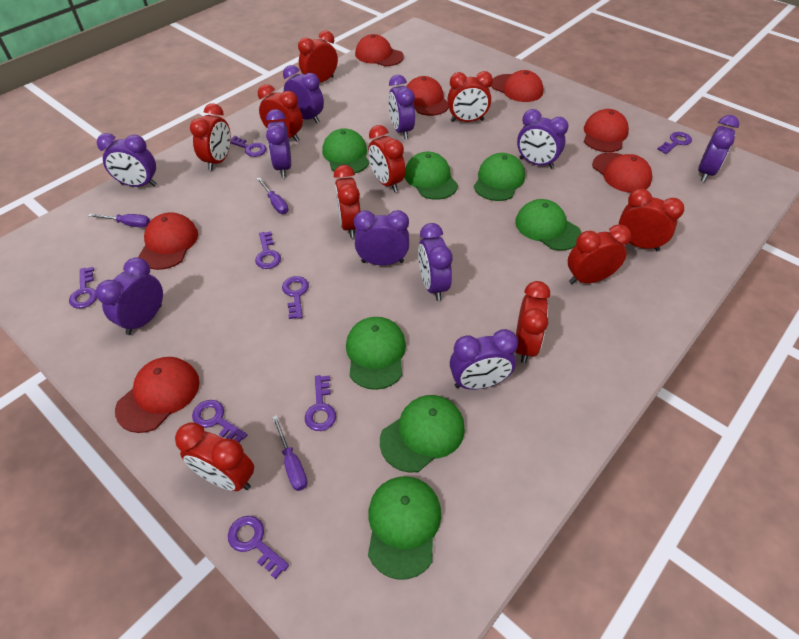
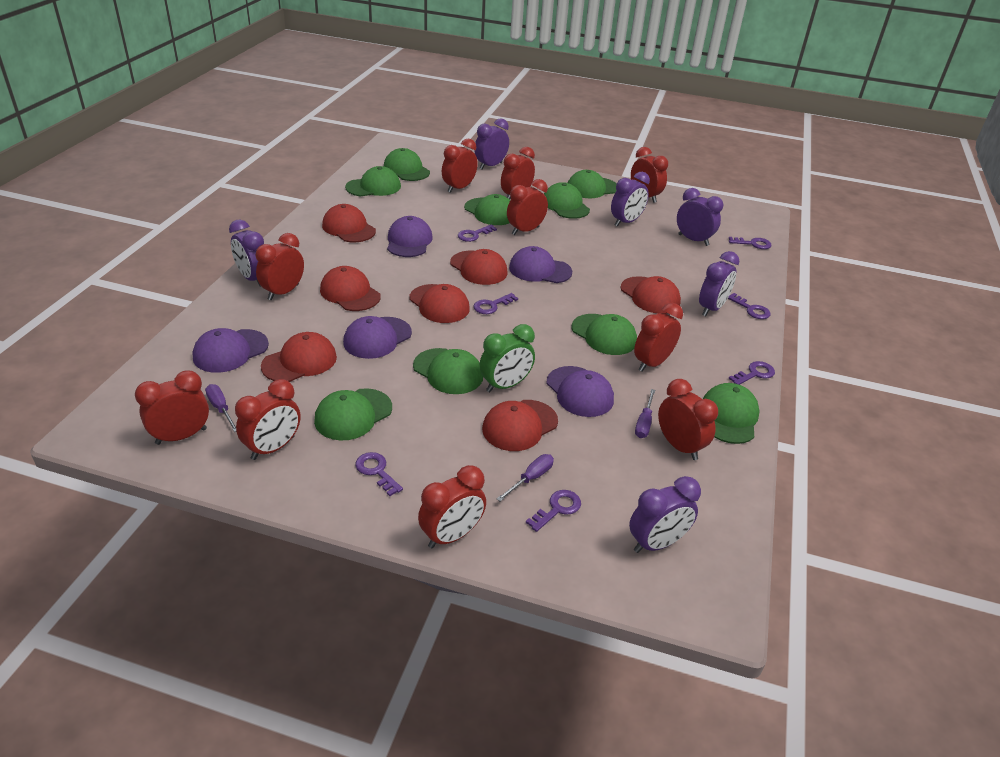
green cap: [322,128,369,173] [346,317,406,390] [368,476,441,580] [380,395,465,473] [405,152,458,200] [474,153,525,201] [515,199,582,251] = 7 -> [314,388,392,441] [345,166,401,196] [384,148,430,181] [413,348,483,394] [464,194,510,225] [544,182,590,219] [568,170,617,198] [571,314,637,355] [703,383,760,444] = 9
green clock: none = 0 -> [480,324,535,392] = 1
purple cap: none = 0 -> [192,328,269,373] [343,316,412,359] [387,216,433,257] [509,246,572,283] [546,366,614,417] = 5
purple clock: [96,257,163,335] [97,133,157,187] [266,109,291,178] [283,65,324,123] [354,210,409,265] [388,75,415,139] [418,223,453,301] [450,329,518,390] [517,109,568,169] [698,115,739,182] = 10 -> [229,220,264,287] [474,118,509,169] [611,172,650,227] [629,476,701,553] [677,188,723,246] [699,251,740,316] = 6
purple key: [69,267,97,309] [192,400,247,442] [228,516,289,579] [230,136,267,157] [255,231,281,269] [282,276,309,319] [305,375,336,431] [658,132,692,154] = 8 -> [355,452,403,496] [458,225,497,242] [473,293,518,314] [526,490,581,532] [728,293,771,319] [728,361,775,385] [729,237,772,249] = 7

